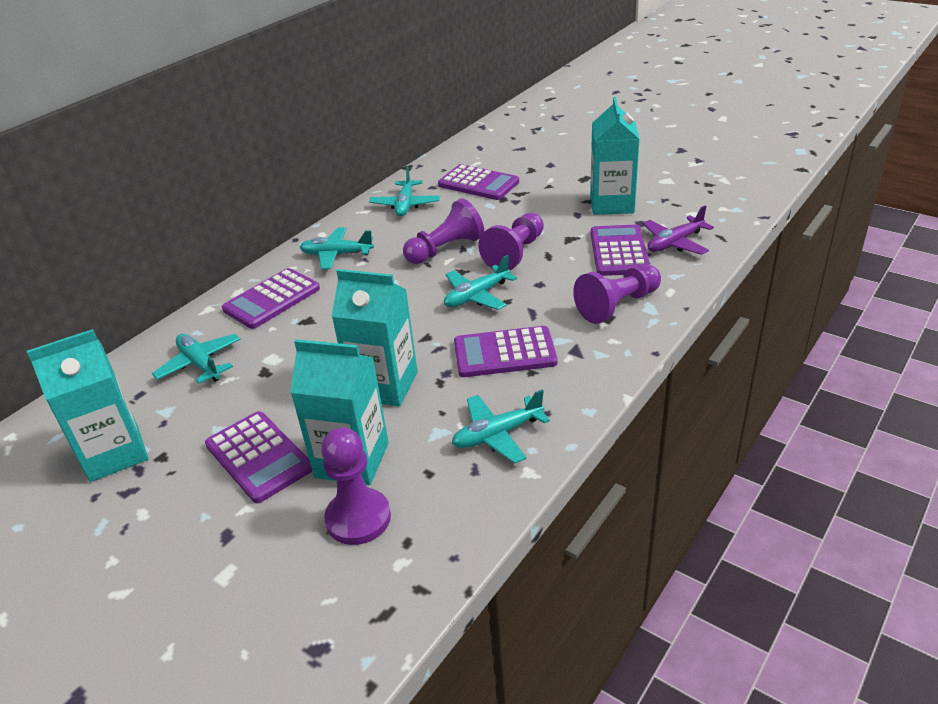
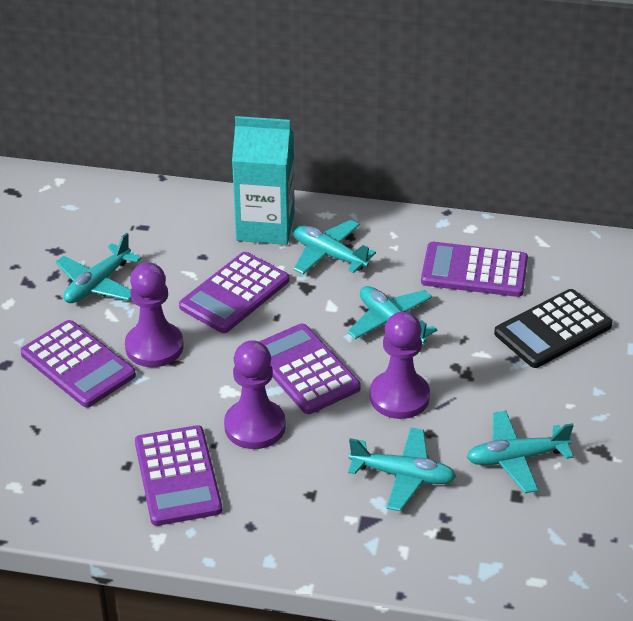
black calculator: none = 0 -> [494,289,612,368] = 1
purple pawn: [321,427,391,545] [403,198,484,264] [479,213,544,270] [573,265,661,324] = 4 -> [125,262,184,367] [224,340,286,449] [370,312,430,419] = 3
purple plane: [643,206,714,255] = 1 -> none = 0
turquoise carton: [27,329,148,482] [290,339,389,485] [332,269,418,406] [590,97,639,215] = 4 -> [232,116,295,245] = 1

